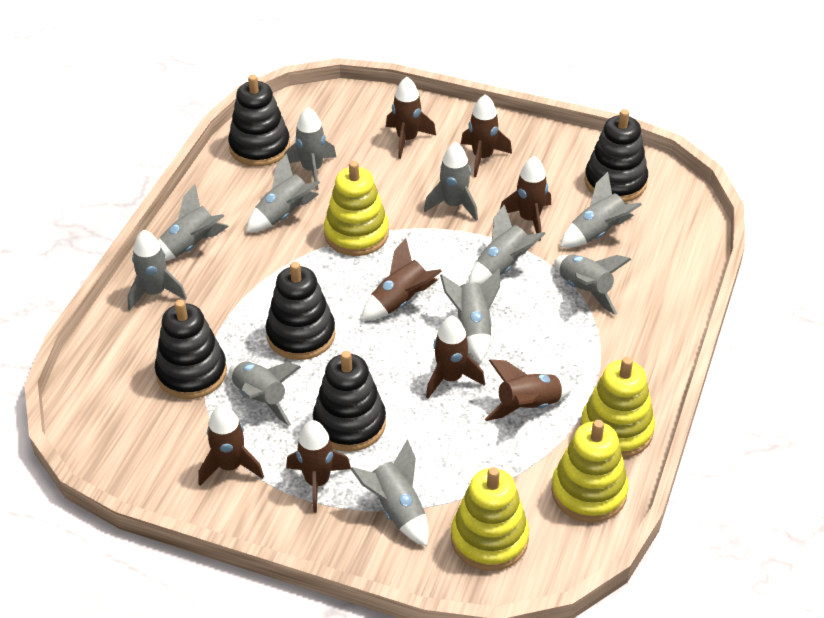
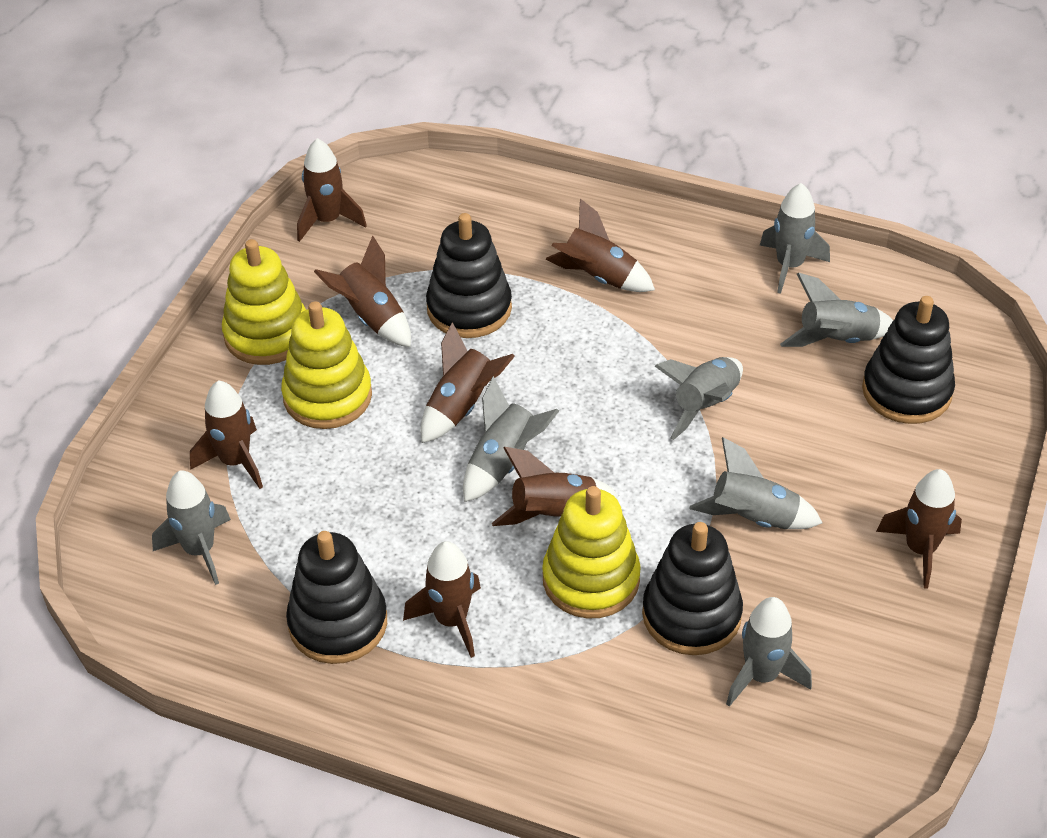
black stacking toy: [155,300,227,399] [228,75,290,166] [266,262,335,360] [313,351,386,451] [585,109,648,202] = 5 -> [286,531,387,664] [426,213,512,338] [642,522,743,655] [862,296,955,424] = 4
grey rocket: [128,229,187,310] [158,185,229,261] [229,361,301,426] [246,154,320,232] [284,107,336,190] [350,440,429,547] [424,142,478,221] [440,269,500,362] [469,205,545,285] [554,254,632,315] [560,172,642,248] = 11 -> [152,471,231,585] [463,376,559,502] [655,357,743,440] [689,437,823,529] [726,597,812,707] [760,183,830,294] [780,273,893,347] = 7
yellow stacking toy: [324,161,389,256] [451,467,529,571] [551,420,629,522] [580,357,655,458] = 4 -> [222,239,306,365] [281,301,372,429] [542,486,641,619] = 3

